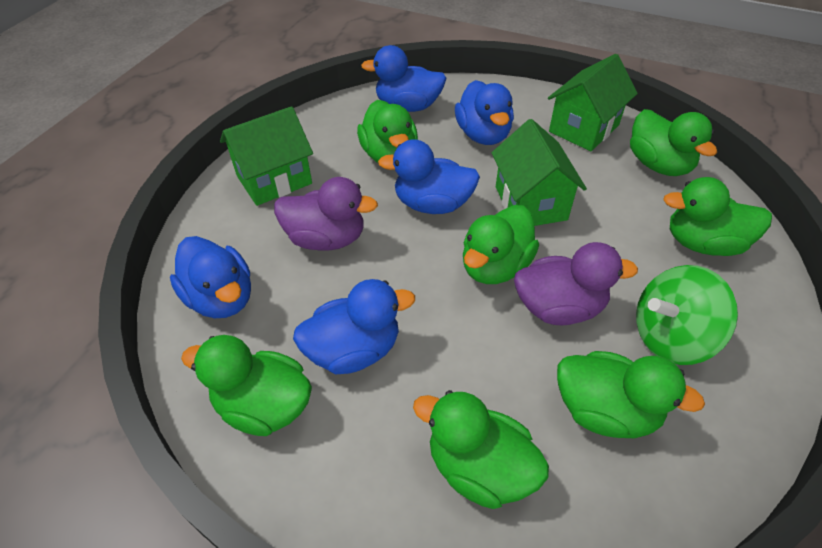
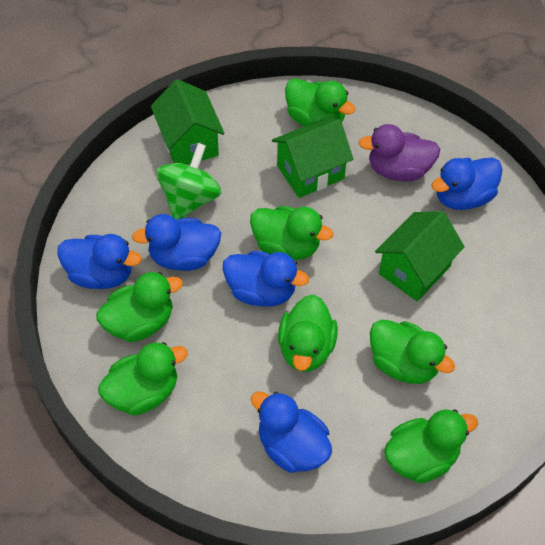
purple duck: [274,177,378,251] [514,242,638,325] = 2 -> [359,124,440,181] = 1

